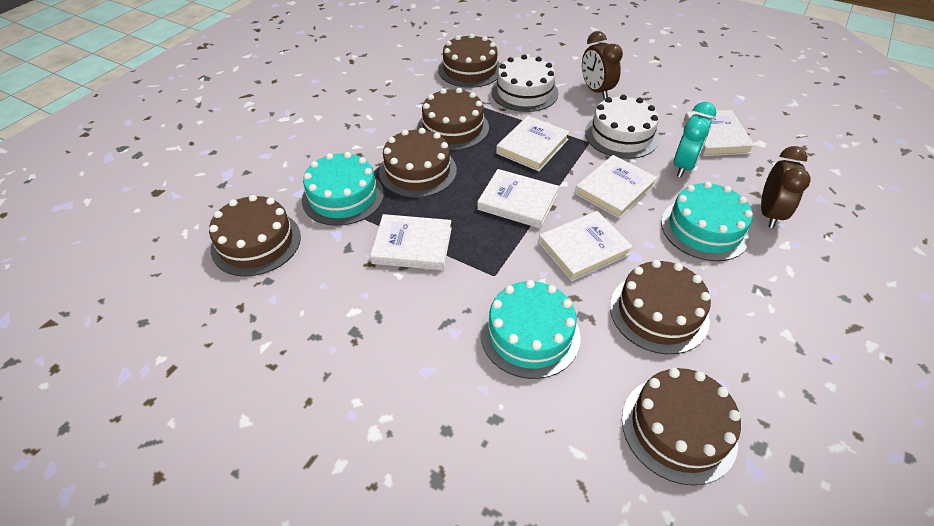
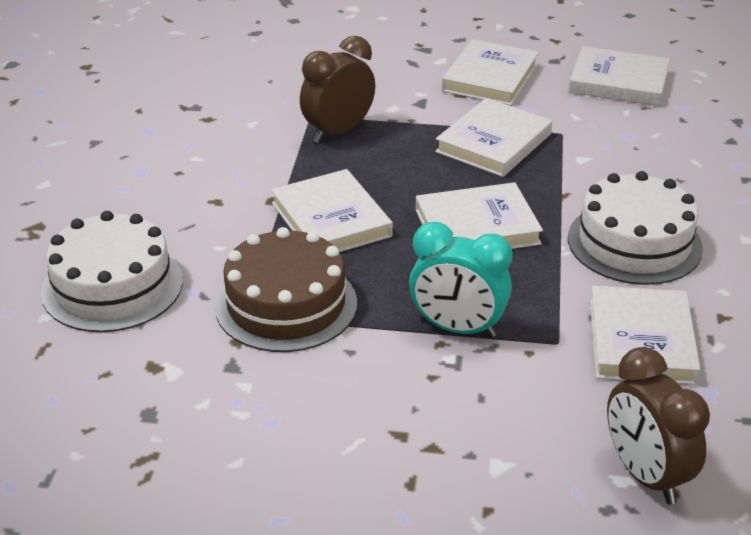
brown cake: [209,194,301,277] [379,128,457,198] [417,88,489,150] [438,34,501,88] [610,260,711,354] [622,368,741,485] = 6 -> [215,227,357,352] = 1
turquoise cake: [302,152,384,226] [480,280,581,379] [661,181,753,261] = 3 -> none = 0

